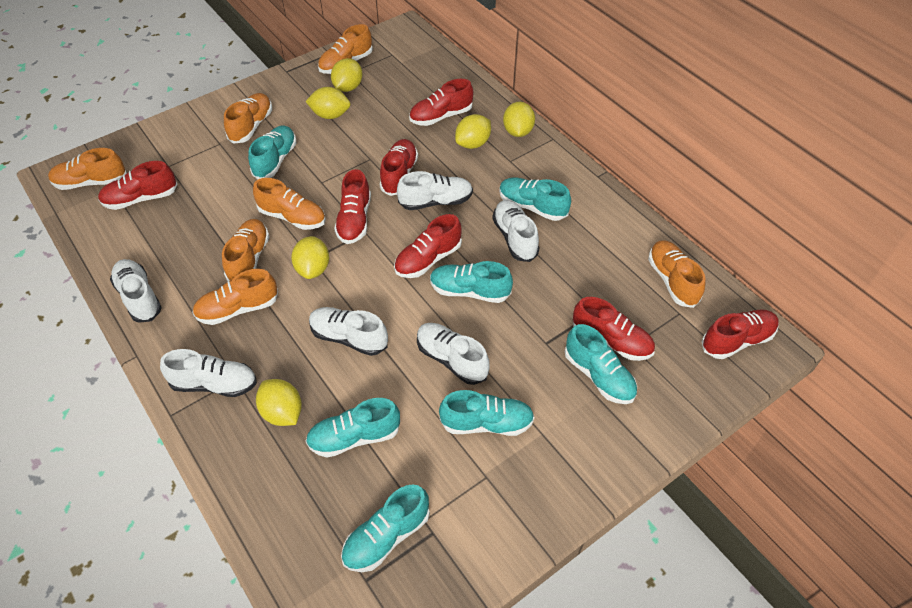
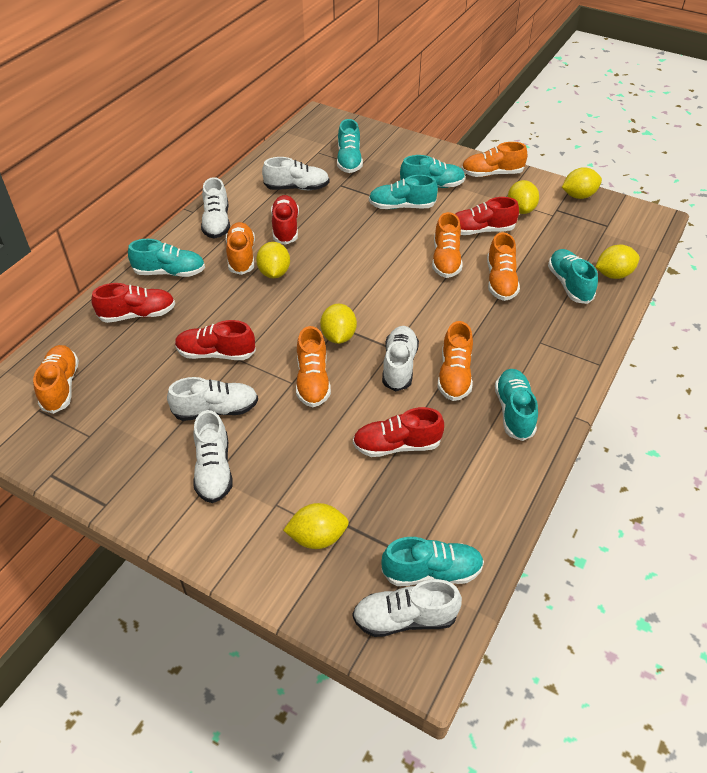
red shoe: [98,161,177,210] [334,169,371,244] [380,139,418,196] [394,214,462,278] [409,79,473,126] [573,297,655,361] [702,310,779,359] = 7 -> [91,283,175,323] [175,320,256,360] [271,195,299,245] [353,407,444,457] [455,197,519,235] = 5

